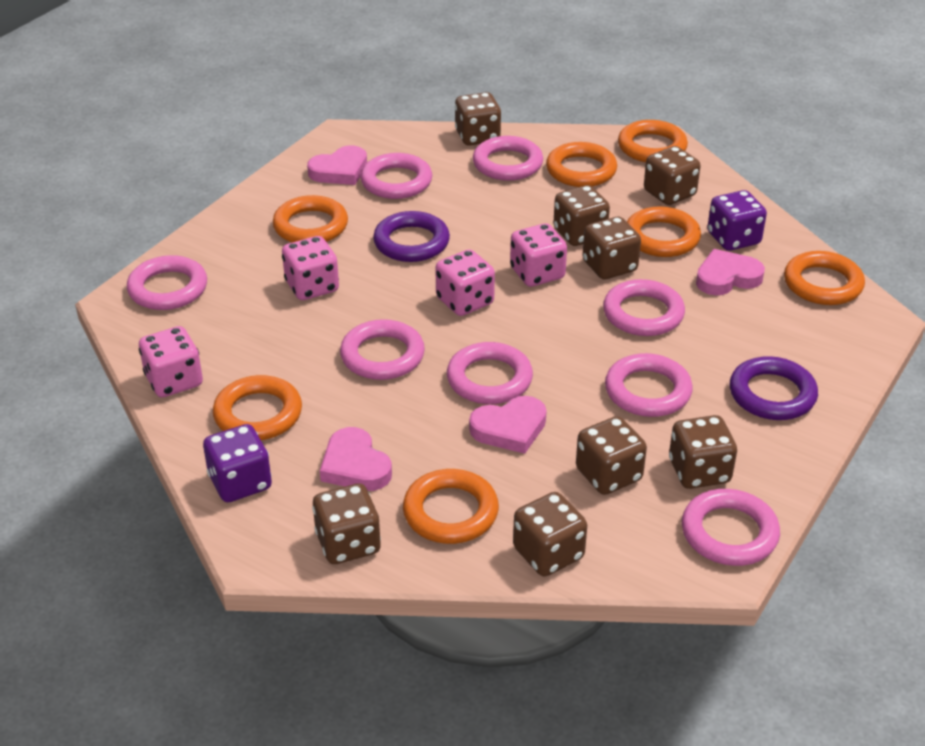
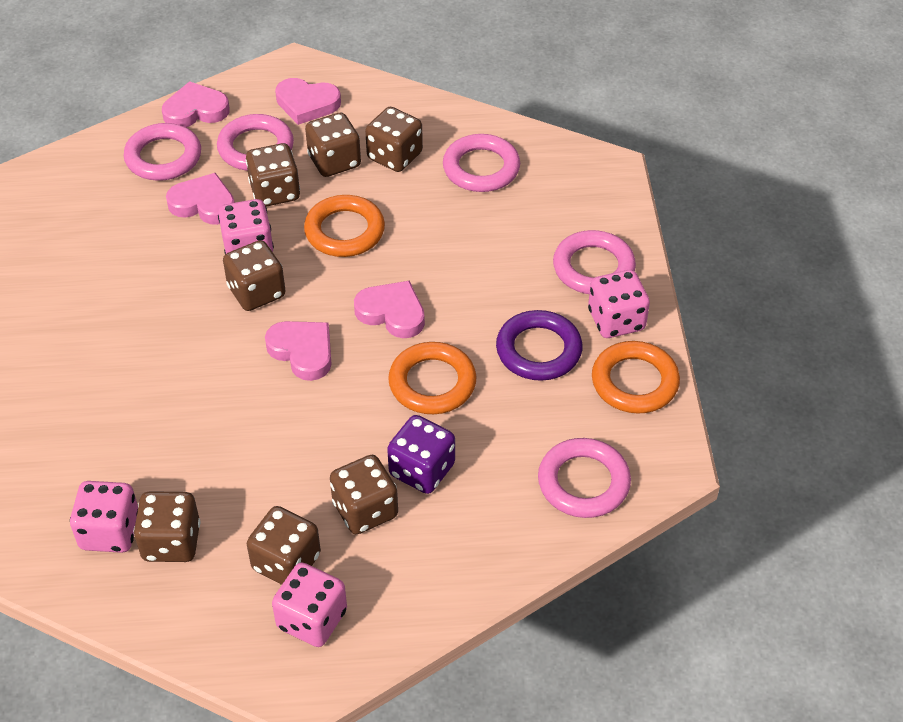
brown dice: [312,483,381,564] [455,92,501,146] [513,492,587,576] [553,185,610,246] [576,416,647,495] [583,217,641,279] [644,146,700,205] [669,415,737,489] = 8 -> [134,491,200,562] [223,240,286,311] [246,143,300,207] [247,506,321,585] [305,113,361,177] [330,455,398,534] [365,107,423,172] = 7
orange ring: [213,375,302,440] [273,195,348,243] [403,469,499,544] [546,142,617,187] [618,120,688,162] [627,206,701,257] [784,251,865,305] = 7 -> [304,195,385,257] [388,342,476,414] [592,341,680,414] = 3
pink heart: [307,145,367,185] [320,427,392,491] [469,396,547,454] [696,249,765,295] = 4 -> [162,81,230,127] [166,173,235,225] [265,321,332,381] [275,78,341,125] [354,281,425,338] = 5
pink ring: [127,255,207,310] [340,319,425,380] [360,153,432,199] [447,342,533,404] [473,136,543,181] [603,279,685,336] [605,353,693,417] [682,489,780,566] = 8 -> [124,123,201,181] [217,114,294,171] [443,134,520,192] [538,438,631,518] [553,230,636,294] = 5
purple dice: [203,424,272,502] [707,190,767,251] = 2 -> [387,415,455,494] = 1
purple ring: [373,211,450,262] [730,356,818,420] = 2 -> [496,310,583,381] = 1

